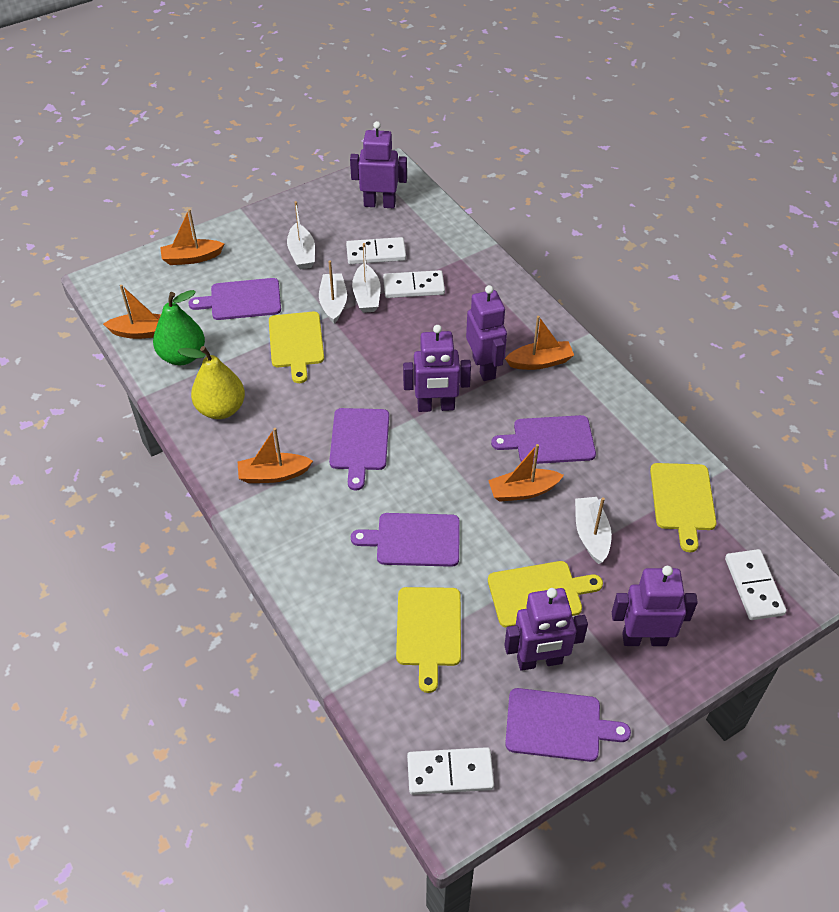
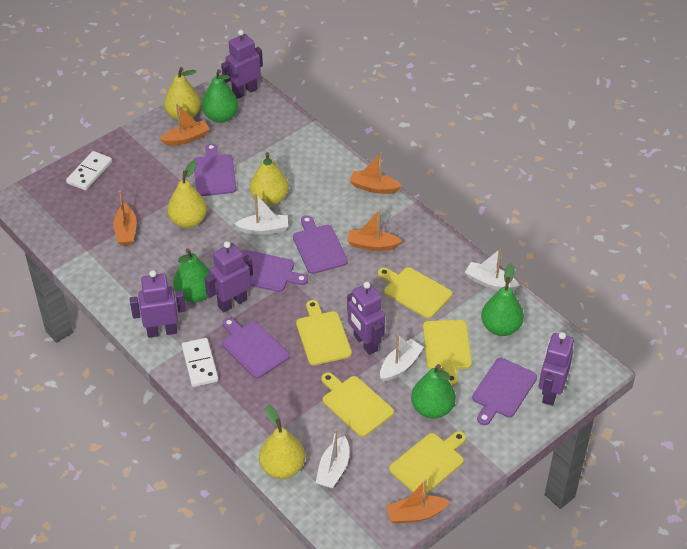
green pear: [153,290,205,365] = 1 -> [173,248,210,303] [202,69,238,123] [411,364,456,419] [481,263,524,336] = 4
white domino: [346,237,406,264] [383,270,445,298] [407,747,494,795] [725,549,787,620] = 4 -> [66,151,112,190] [182,338,218,387] = 2
yellow cutting board: [269,312,324,383] [396,587,461,693] [488,561,603,628] [650,463,717,552] = 4 -> [296,300,352,365] [321,372,394,437] [378,267,452,318] [389,431,466,494] [423,320,472,386] = 5
yellow pear: [178,346,245,419] = 1 -> [164,67,201,120] [167,160,207,228] [250,152,289,206] [259,405,305,479] = 4

